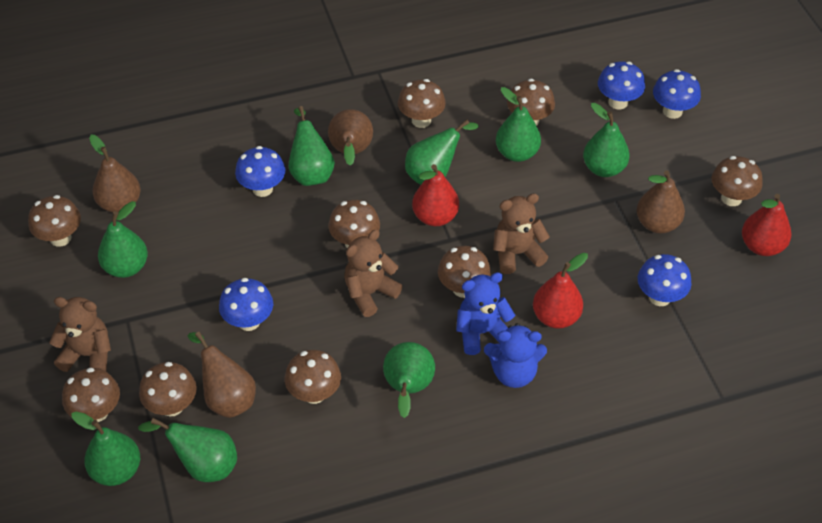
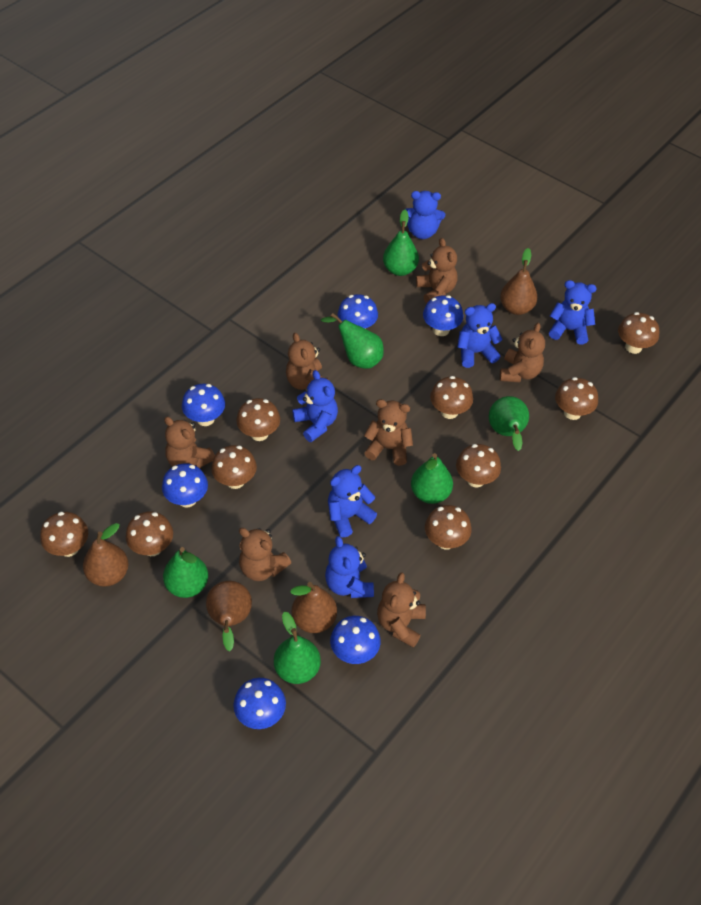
blue mushroom: [219,278,273,331] [235,146,285,197] [598,61,645,109] [638,254,692,306] [653,69,701,119] = 5 -> [162,463,208,508] [182,384,225,426] [233,678,286,729] [330,616,381,664] [338,294,378,329] [423,295,463,336] = 6
blue teddy bear: [456,272,515,355] [484,323,547,388] = 2 -> [292,370,338,442] [325,536,374,598] [328,465,377,537] [404,191,445,239] [457,303,503,368] [549,280,596,345] = 6
brown teddy bear: [49,297,111,372] [344,230,403,317] [493,193,550,274] = 3 -> [164,417,215,468] [239,528,291,581] [286,333,329,390] [364,399,413,466] [377,572,426,648] [416,238,457,304] [500,323,545,382] = 7
green pear: [71,412,140,486] [98,201,148,278] [138,418,237,482] [288,106,335,186] [383,342,435,418] [405,119,479,185] [496,87,541,162] [583,103,630,177] = 8 -> [163,547,208,598] [274,612,321,684] [321,313,384,369] [383,210,419,276] [411,453,453,504] [489,396,529,451] = 6
red pear: [412,164,459,226] [533,253,588,329] [742,194,792,256] = 3 -> none = 0

